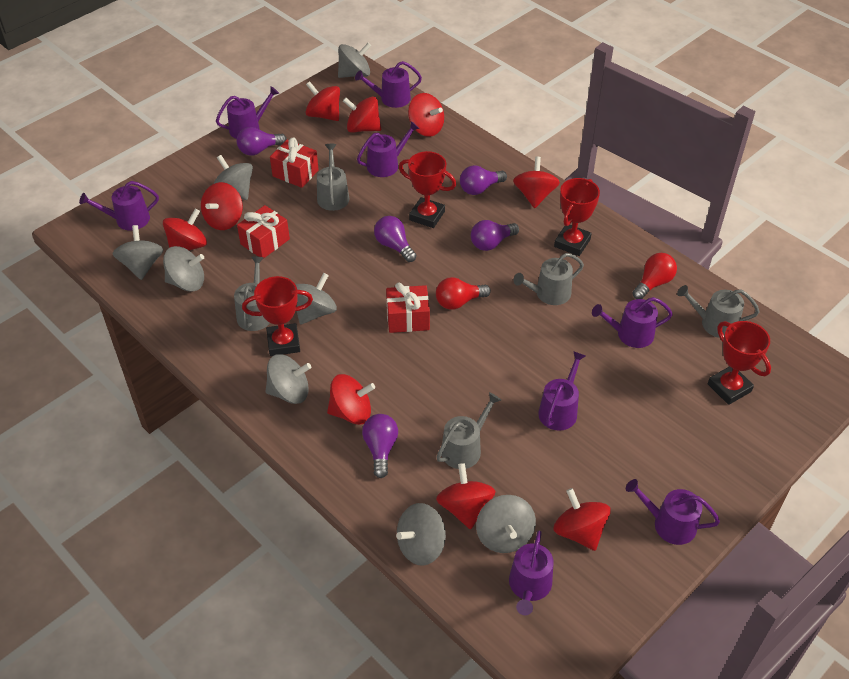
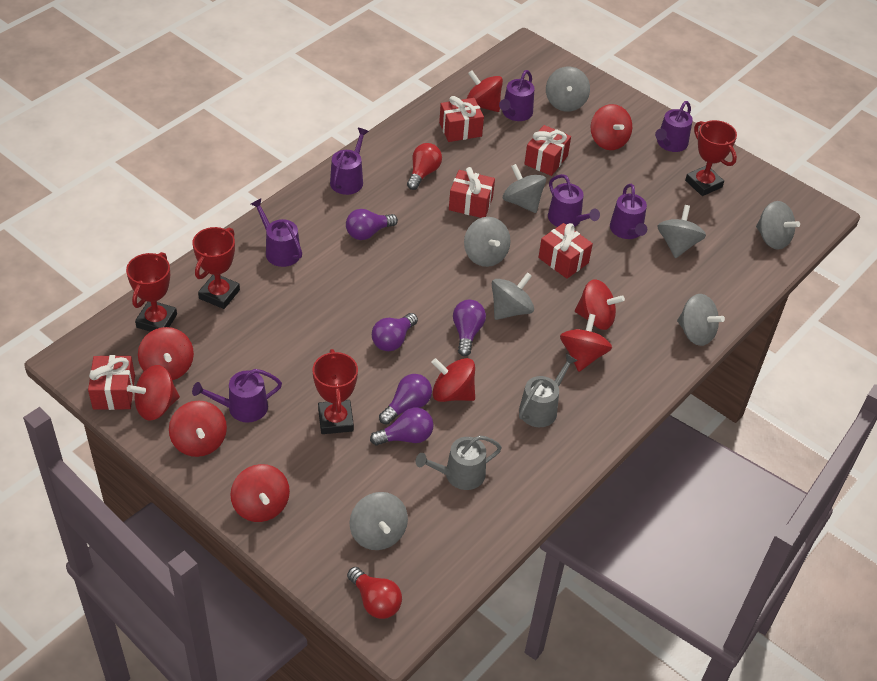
grey watering can: [234,257,270,331] [317,144,349,211] [436,392,501,469] [513,253,584,305] [677,285,760,338] = 5 -> [416,436,502,490] [519,354,577,427] = 2
purple watering can: [79,181,159,231] [216,86,279,139] [355,61,422,108] [357,121,420,177] [509,531,554,616] [538,351,586,431] [592,297,673,348] [626,479,720,545] = 8 -> [192,369,282,423] [251,198,302,267] [330,128,369,195] [499,70,535,121] [548,174,600,227] [610,184,647,239] [655,101,693,152] = 7
red gift: [237,205,290,259] [270,138,319,188] [386,282,430,333] = 3 -> [88,355,135,410] [439,96,484,142] [449,167,495,218] [524,125,571,176] [538,223,593,279] = 5

